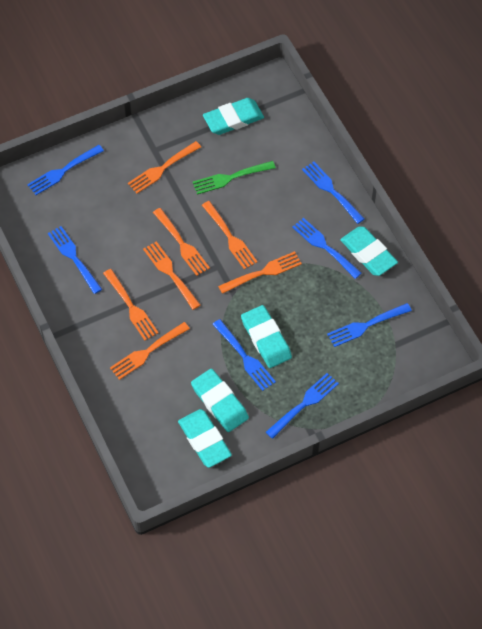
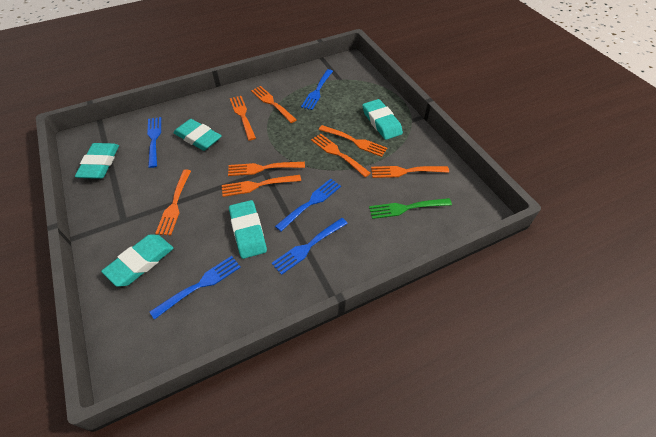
blue fork: [27,145,104,195] [48,226,102,294] [212,319,276,391] [266,373,339,439] [292,218,362,279] [302,161,364,224] [327,303,412,347] = 7 -> [147,117,161,168] [150,256,241,320] [272,218,348,275] [275,179,341,232] [301,69,333,110] = 5
orange fork: [103,269,159,340] [110,322,190,380] [128,141,201,194] [143,241,200,310] [153,208,210,276] [202,201,258,269] [218,251,302,294] = 7 -> [155,170,191,235] [222,175,301,197] [228,162,305,176] [230,96,256,141] [251,86,297,123] [311,134,370,177] [319,125,387,157] [371,166,449,178] = 8

